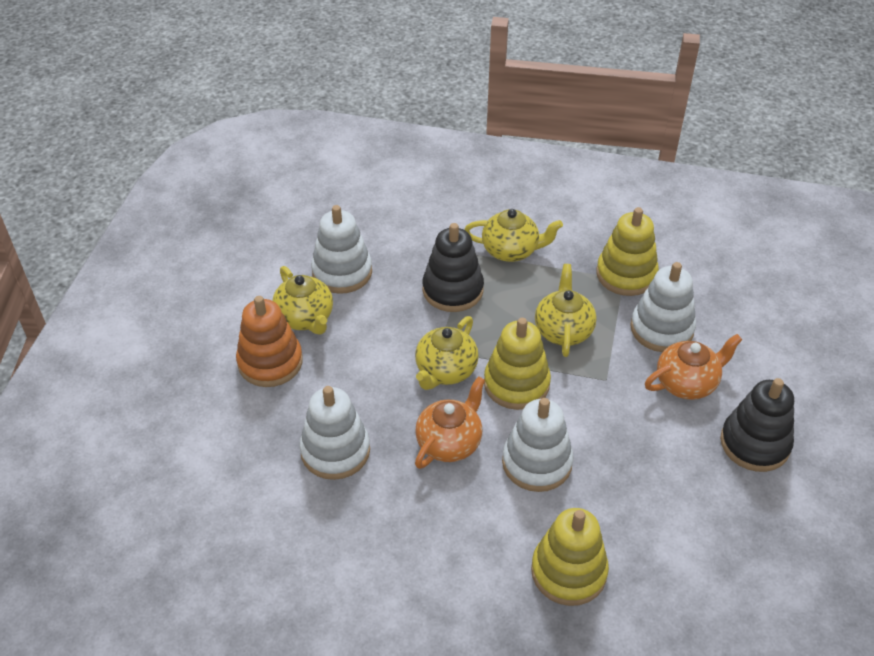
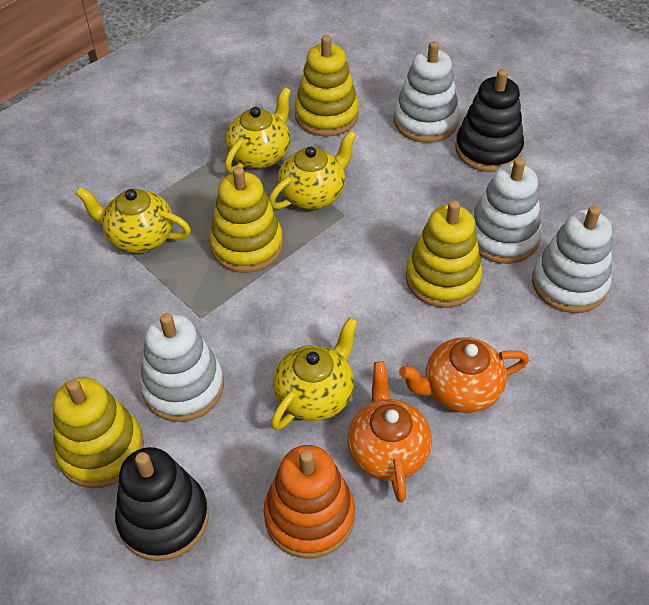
yellow stacking toy: [484,318,551,410] [531,508,609,606] [596,207,659,296] = 3 -> [53,377,144,488] [209,167,283,273] [294,35,359,137] [406,200,482,308] = 4

